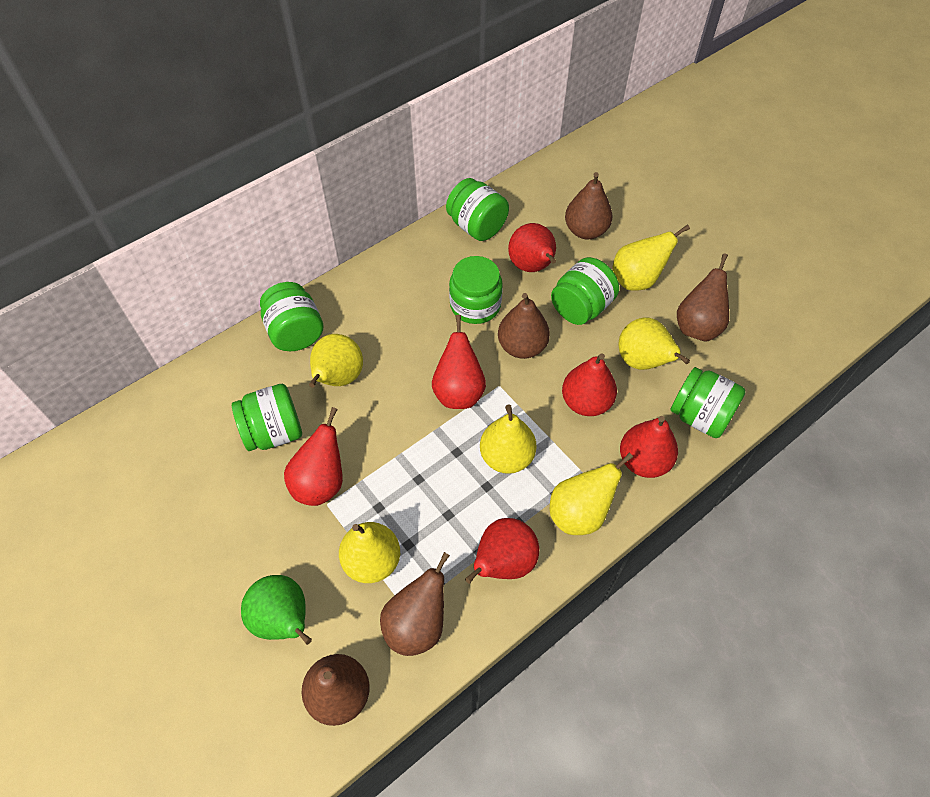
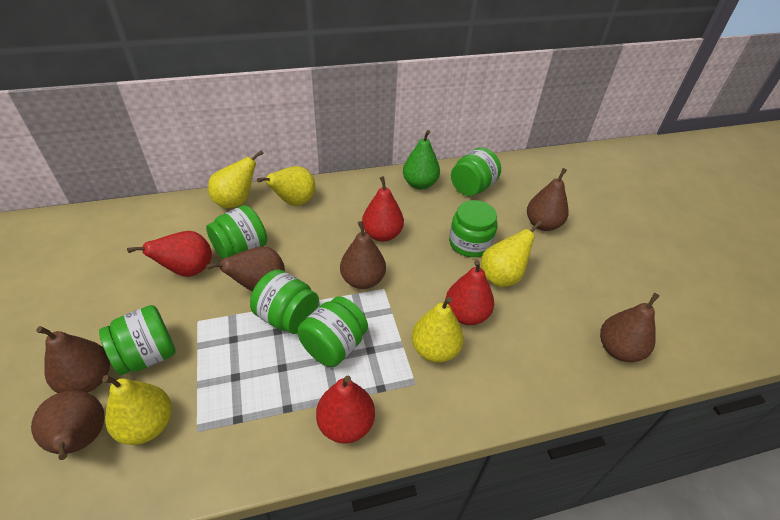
brown pear: [302,654,370,726] [380,552,450,656] [498,293,550,359] [565,172,613,239] [677,253,729,341] = 5 -> [31,390,105,460] [36,326,110,393] [206,246,285,291] [340,221,386,289] [527,168,568,231] [600,293,659,362] = 6
red pear: [284,407,343,506] [432,315,486,409] [465,518,539,584] [508,223,556,272] [562,353,617,416] [620,416,678,478] = 6 -> [127,231,212,277] [316,376,375,443] [362,176,404,242] [445,260,494,325] = 4
yellow pear: [309,334,363,388] [339,522,400,583] [480,405,537,474] [550,453,633,535] [612,225,690,291] [619,317,690,370] = 6 -> [102,375,172,445] [208,150,264,208] [257,166,315,206] [412,297,464,363] [481,220,542,287] = 5

